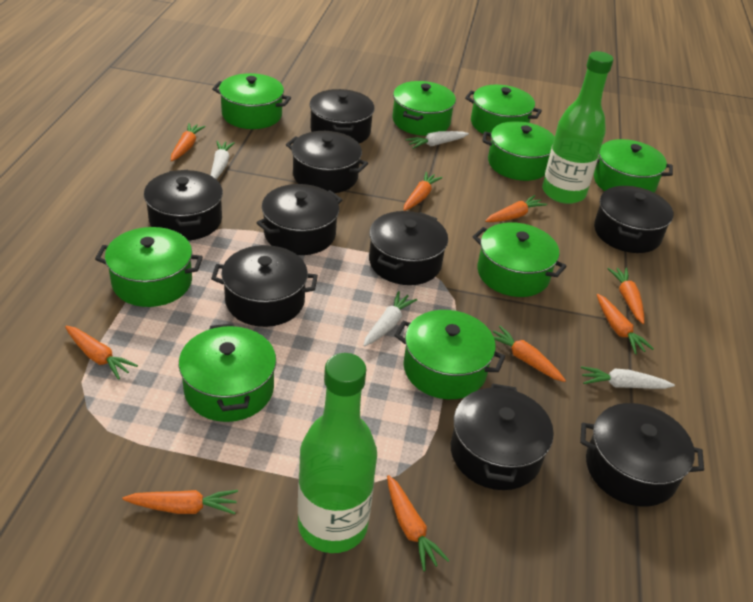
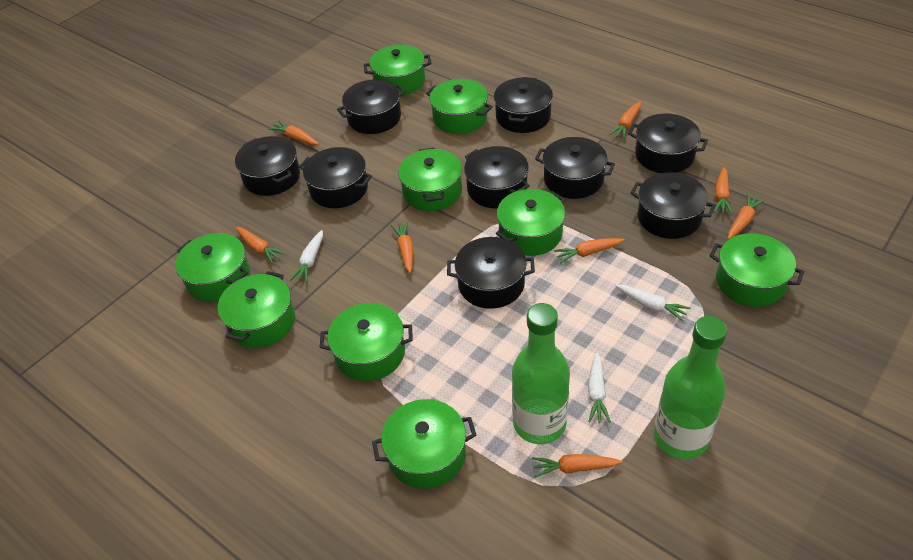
orange carrot: [65,326,138,380] [123,490,238,514] [171,123,206,161] [387,475,450,571] [403,172,443,211] [485,195,547,222] [492,326,566,382] [597,294,654,354] [607,268,644,324] = 9 -> [236,227,286,264] [269,121,319,145] [391,221,413,273] [532,454,622,478] [554,238,625,264] [609,101,641,139] [714,167,732,215] [728,193,765,239] = 8
white carrot: [210,141,235,179] [363,291,417,347] [406,131,469,149] [581,366,675,389] = 4 -> [290,230,323,283] [588,352,611,423] [616,285,691,321] = 3

